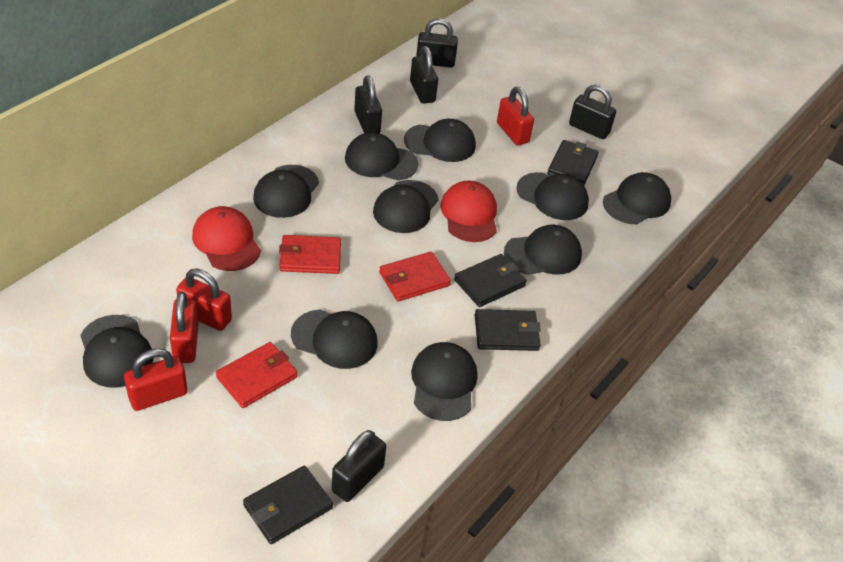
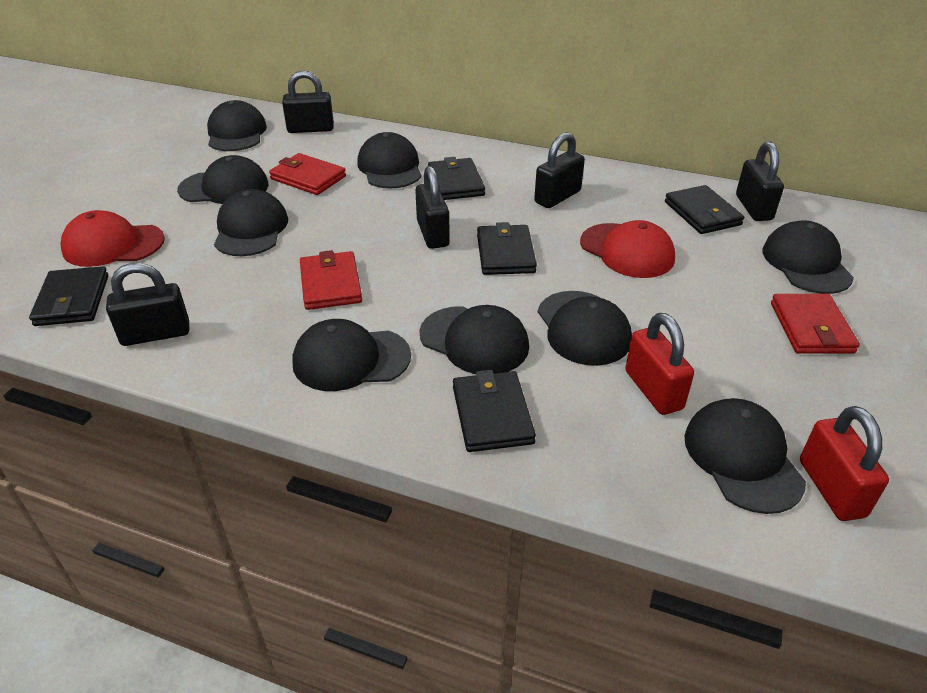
black cap: [80,315,154,388] [253,165,319,218] [291,309,378,369] [345,132,419,180] [373,180,439,233] [404,119,476,162] [411,342,477,421] [504,225,582,275] [516,172,589,220] [603,172,671,224] = 10 -> [177,155,269,204] [207,100,267,151] [214,189,288,256] [292,319,411,391] [357,132,422,188] [419,305,529,374] [538,291,632,366] [685,398,806,514] [762,220,854,294] = 9
black wallet: [243,466,333,544] [454,254,527,307] [475,309,541,351] [547,140,599,185] = 4 -> [29,266,108,326] [428,157,485,200] [453,370,536,452] [477,222,537,275] [665,185,744,234] = 5
red padlock: [124,348,188,411] [170,292,198,363] [176,268,232,331] [497,87,534,145] = 4 -> [625,313,694,415] [800,406,889,521] = 2

